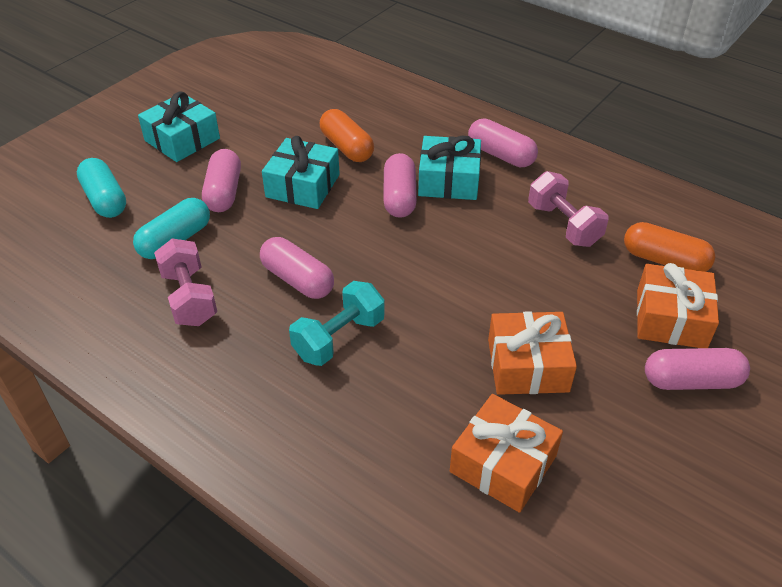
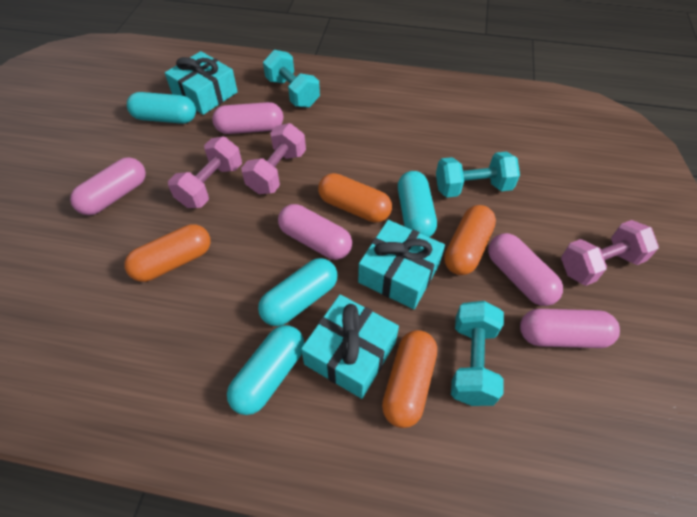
orange capsule: [320,109,374,162] [624,222,715,272] = 2 -> [125,224,210,282] [318,173,392,223] [382,330,437,428] [444,205,496,275] = 4
orange gift: [450,394,563,513] [488,311,577,395] [637,263,719,348] = 3 -> none = 0
pink dumbbell: [154,238,217,326] [528,171,608,247] = 2 -> [168,137,242,208] [241,123,306,194] [561,220,659,286] = 3
turquoise capsule: [77,158,126,218] [133,198,210,259] = 2 -> [127,92,196,124] [227,325,305,415] [258,258,338,326] [398,171,437,237] = 4
turquoise dumbbell: [289,281,385,366] = 1 -> [263,50,320,108] [436,152,520,197] [451,301,504,406] = 3

